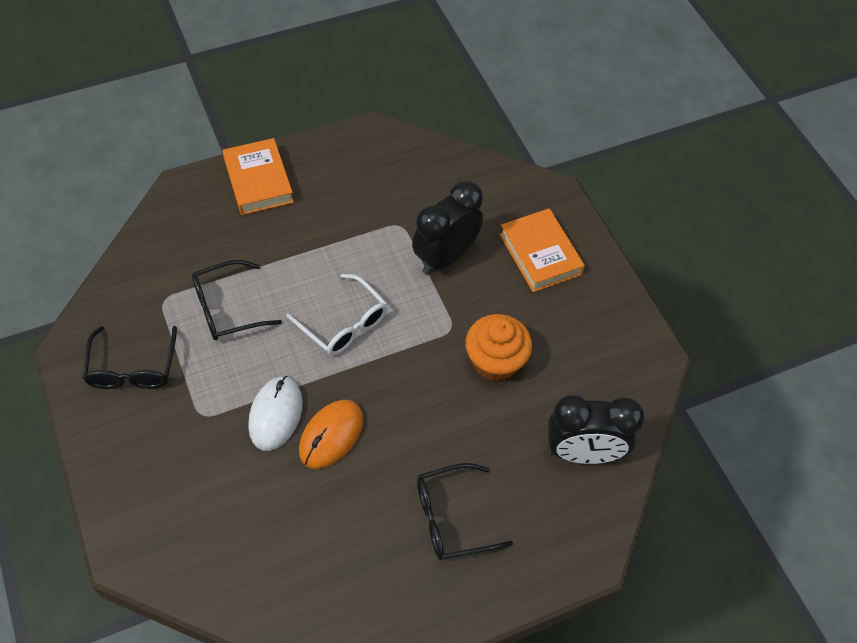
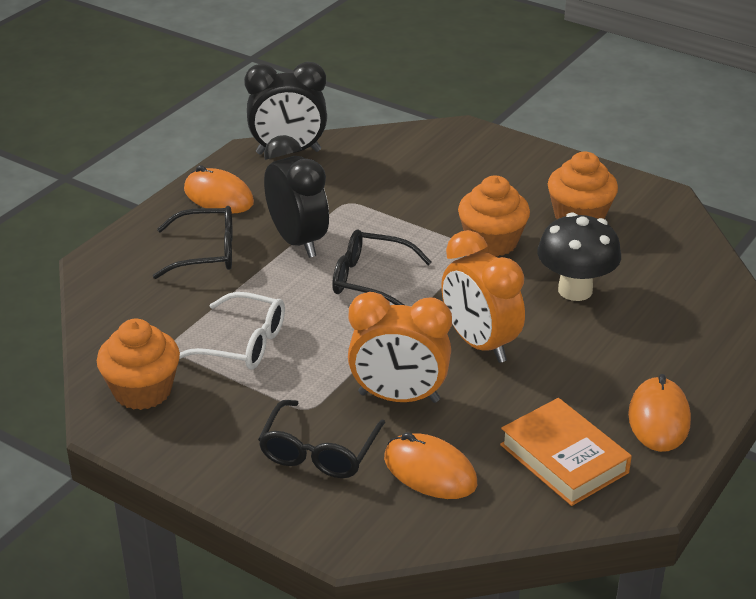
black mushroom: none = 0 -> [537,212,621,301] = 1
orange book: [222,138,294,215] [499,208,585,292] = 2 -> [500,398,632,506] = 1
orange clock: none = 0 -> [348,292,452,403] [441,230,525,363] = 2
orange cupcake: [466,314,532,381] = 1 -> [97,319,180,410] [458,176,530,257] [548,152,618,219] = 3
orange mouse: [299,400,363,469] = 1 -> [184,165,254,213] [384,432,477,499] [628,374,691,452] = 3
white mouse: [248,376,303,451] = 1 -> none = 0

